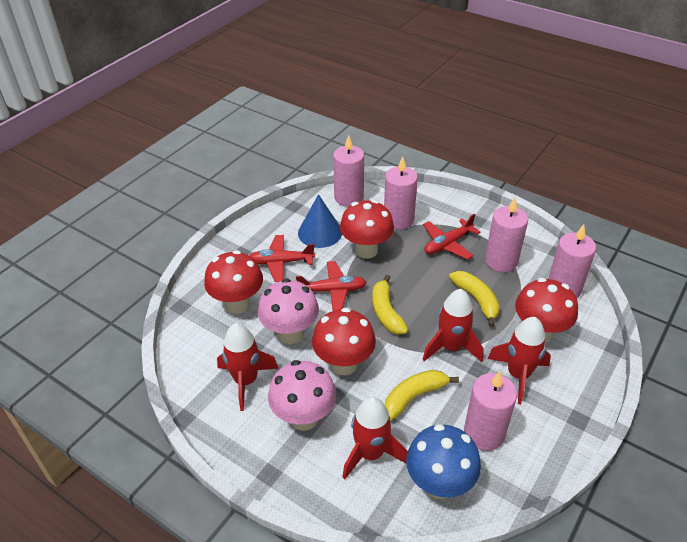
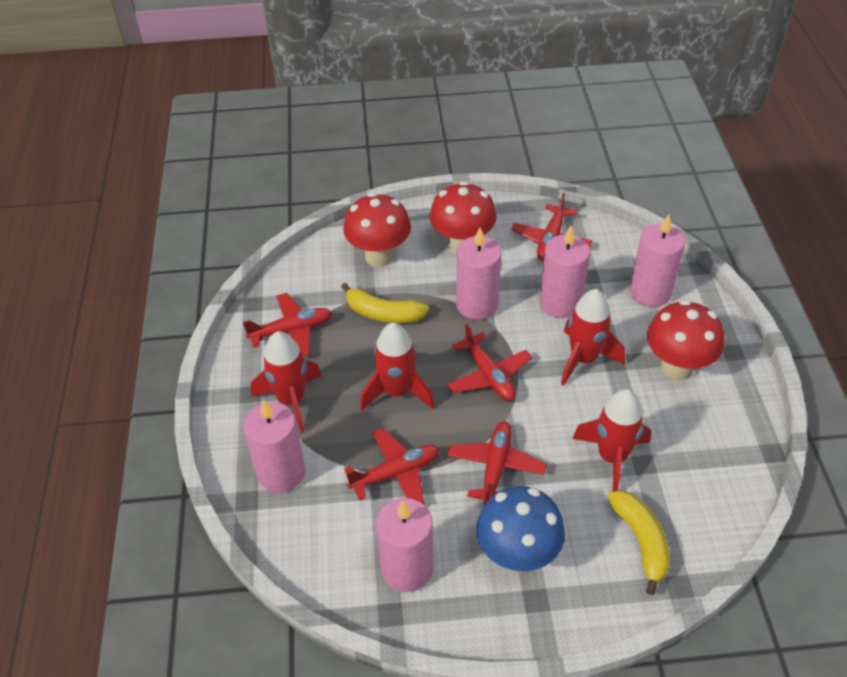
blue cone: [298,194,342,248] = 1 -> none = 0
pink mushroom: [258,278,319,344] [268,360,336,430] = 2 -> none = 0
red mushroom: [204,250,263,314] [312,308,376,375] [340,200,394,259] [515,278,578,343] = 4 -> [343,193,411,267] [429,181,497,255] [647,300,724,380] = 3
red plane: [249,235,315,282] [296,261,367,311] [423,214,480,260] = 3 -> [243,293,332,356] [344,428,439,504] [447,324,532,401] [447,421,547,505] [511,193,592,261] = 5
yellow banana: [372,275,408,335] [385,370,459,420] [449,271,500,327] = 3 -> [341,283,429,323] [607,490,670,595] = 2

